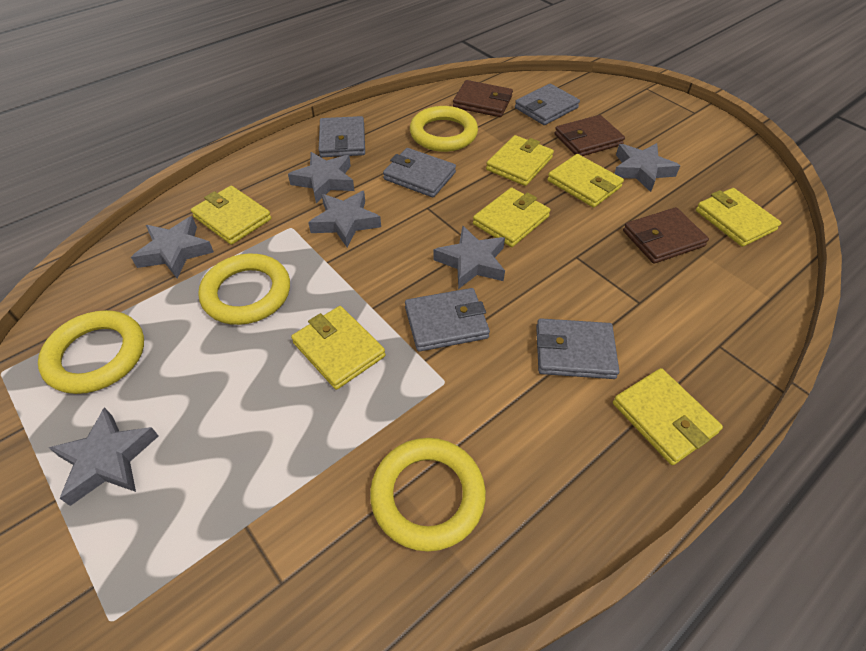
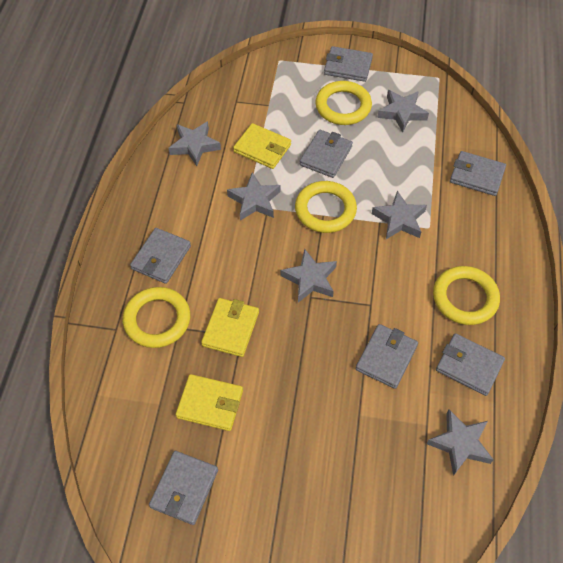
brown wallet: [453,80,513,117] [555,115,625,156] [623,207,709,264] = 3 -> none = 0
grey wallet: [319,116,365,157] [383,148,456,197] [405,288,490,352] [515,84,580,125] [536,318,619,379] = 5 -> [130,228,191,284] [149,451,218,525] [300,130,353,178] [324,46,373,82] [356,324,418,389] [436,333,505,396] [450,151,506,196] = 7
yellow wallet: [191,186,271,245] [291,306,385,390] [473,187,550,247] [486,135,554,186] [547,154,624,208] [613,368,723,465] [696,188,781,247] = 7 -> [176,374,243,431] [201,298,259,357] [233,123,291,169] = 3

